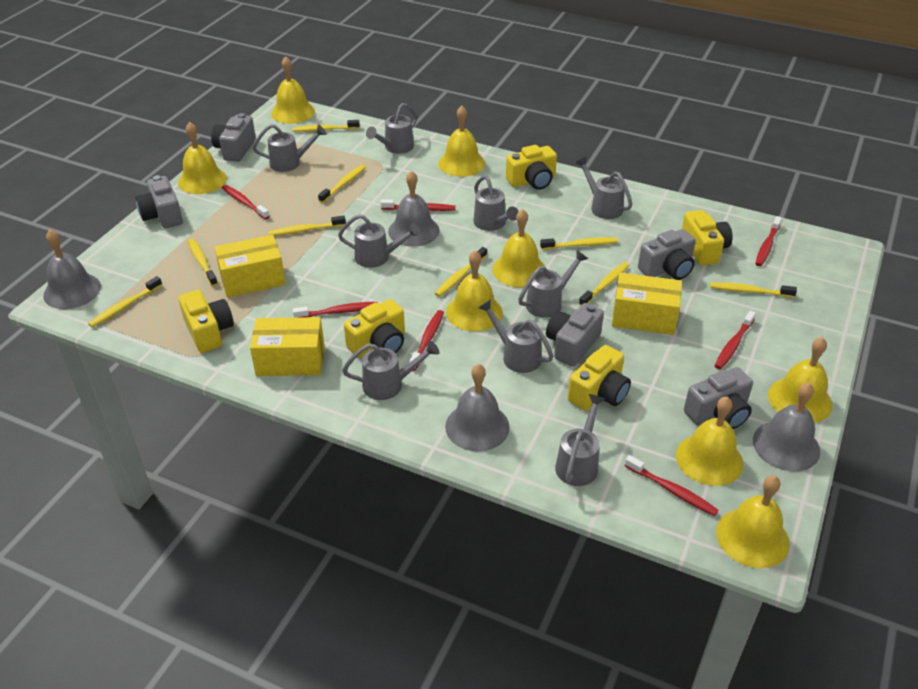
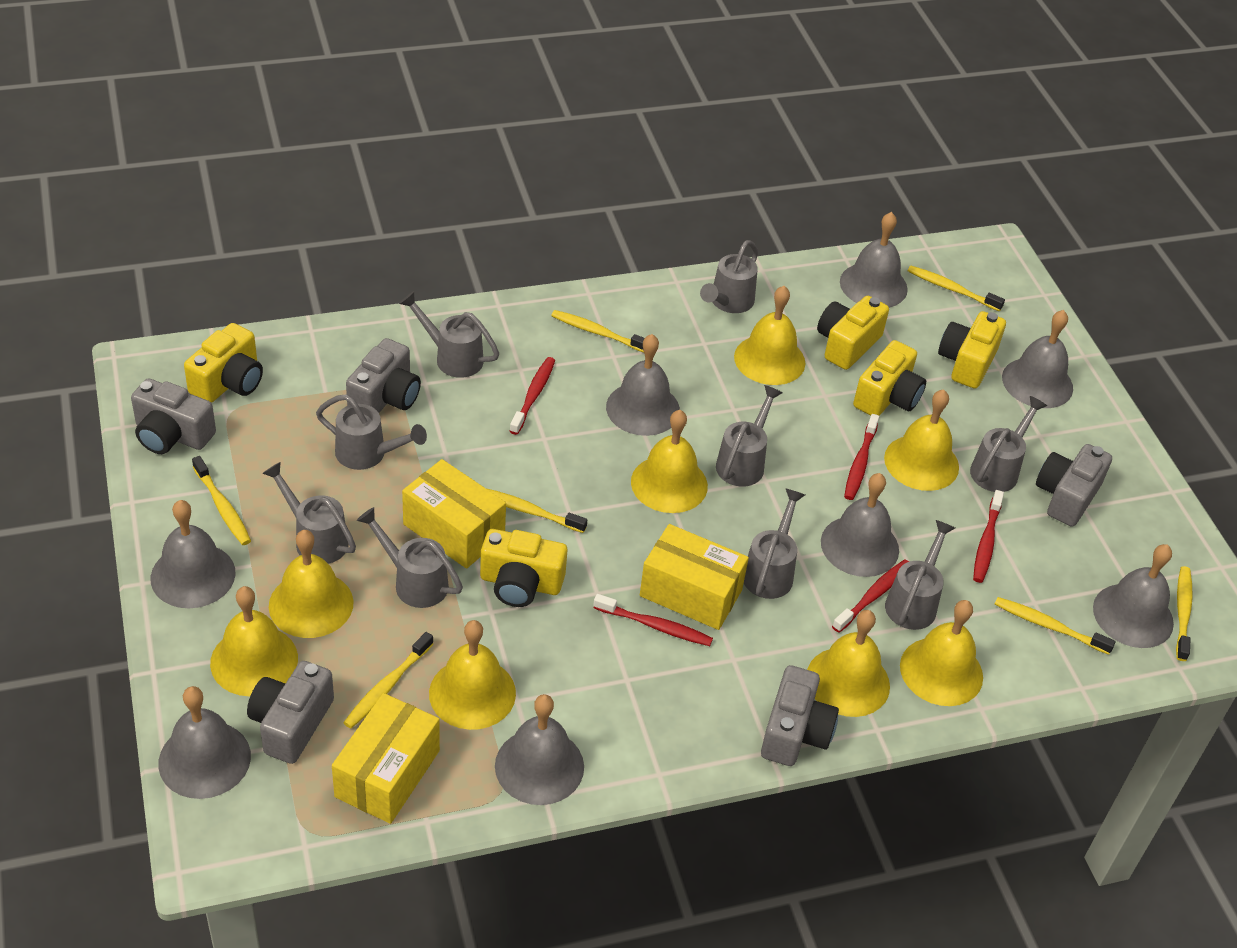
grey bell: [43,229,101,309] [388,171,440,247] [445,364,510,451] [753,383,820,471] = 4 -> [151,500,236,608] [158,686,251,799] [495,694,584,805] [606,334,680,436] [821,473,899,577] [840,212,908,308] [1002,310,1073,408] [1093,544,1174,648] = 8
red toothbrush: [222,185,270,219] [293,302,378,318] [380,199,456,211] [409,310,444,371] [625,455,719,516] [715,311,756,369] [755,216,782,266] = 7 -> [510,357,555,435] [593,594,713,646] [832,559,909,633] [844,414,879,500] [973,490,1004,583] = 5
yellow toothbrush: [88,276,162,327] [188,239,218,286] [268,216,346,236] [292,120,360,132] [318,165,366,203] [435,247,487,297] [540,237,618,250] [579,262,630,306] [710,282,797,298] = 9 -> [192,456,251,545] [343,632,433,728] [487,489,587,533] [551,310,644,352] [907,266,1005,312] [994,597,1116,655] [1176,566,1193,661] = 7

